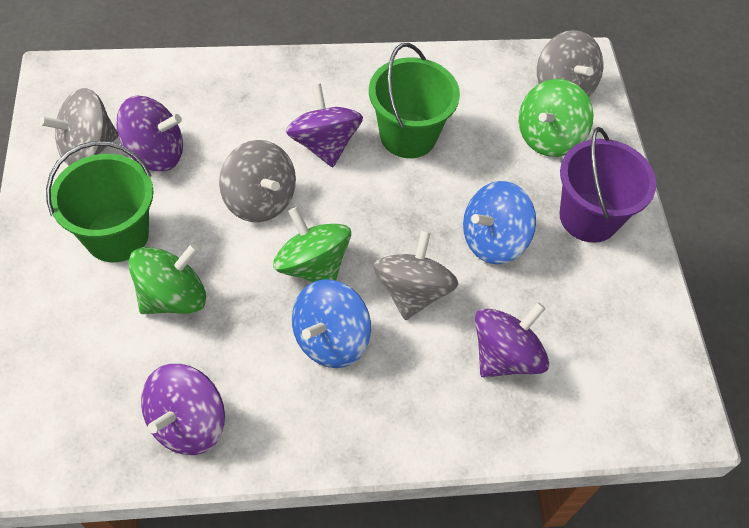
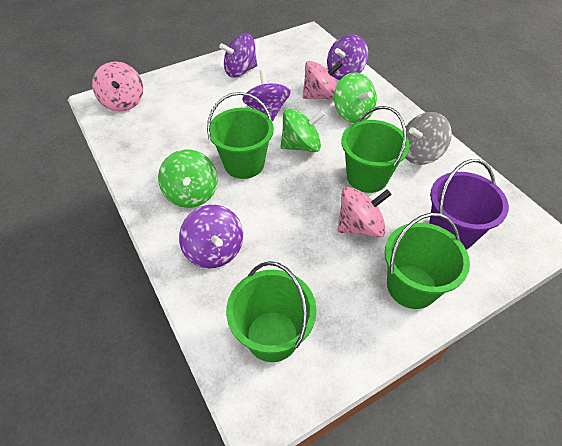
blue spinning top: [292,279,371,368] [463,181,536,264] = 2 -> none = 0
green bucket: [46,141,154,262] [369,43,460,158] = 2 -> [207,92,274,179] [226,261,317,362] [341,106,410,193] [385,213,470,309] = 4
grey spinning top: [39,88,119,166] [219,140,296,222] [374,230,459,320] [537,30,603,97] = 4 -> [405,112,452,165] = 1
pink spinning top: none = 0 -> [92,61,143,112] [303,61,343,100] [338,187,392,238] = 3

